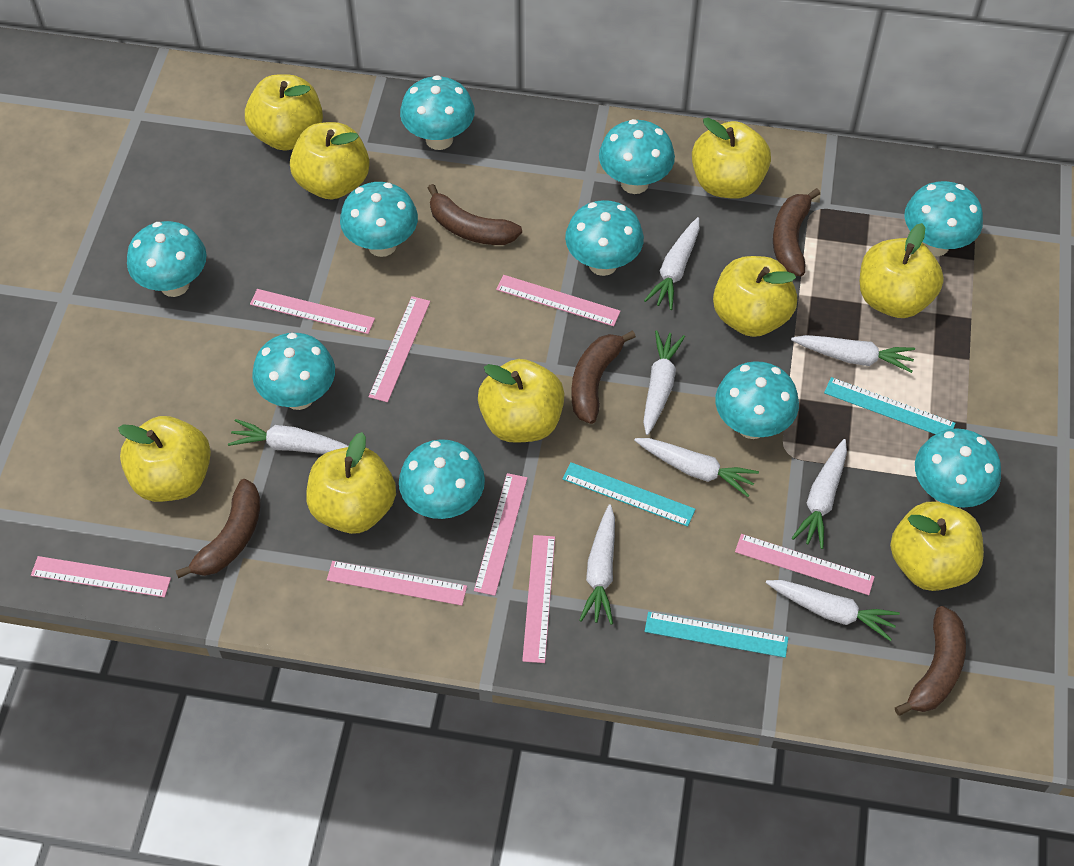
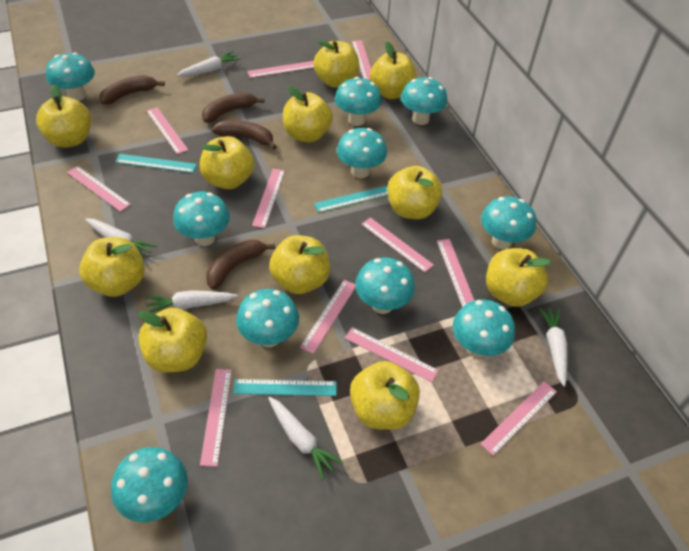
brown banana: [176,479,260,578] [428,184,522,245] [571,330,636,424] [773,188,820,276] [895,606,966,716] = 5 -> [99,75,165,104] [202,92,264,123] [206,240,275,290] [212,120,277,150] = 4
pink ruler: [31,556,171,598] [250,289,375,334] [327,561,467,606] [368,296,430,402] [474,473,527,596] [496,275,621,326] [522,535,555,663] [735,534,875,595] = 8 -> [67,166,131,212] [147,107,188,154] [200,369,232,467] [247,61,314,78] [252,169,285,228] [300,280,355,354] [345,327,439,382] [352,40,371,80] [361,217,434,272] [437,239,474,307] [480,381,557,456] = 11
white carrot: [228,419,349,454] [580,505,615,624] [634,438,759,497] [643,330,685,435] [644,217,700,310] [766,580,900,641] [791,335,915,373] [792,439,847,549] = 8 -> [85,218,157,260] [145,290,238,313] [177,51,241,76] [268,397,343,480] [538,307,568,387] = 5
yellow apple: [118,416,211,502] [245,74,323,151] [290,122,370,199] [306,432,396,534] [478,359,565,443] [692,117,771,199] [713,256,797,337] [860,223,944,318] [890,501,984,591] = 9 -> [36,84,91,148] [79,237,145,297] [138,308,207,372] [200,136,254,189] [269,235,330,294] [283,86,333,143] [313,40,359,88] [350,361,420,430] [370,41,416,99] [387,166,442,219] [486,248,552,307] = 11

